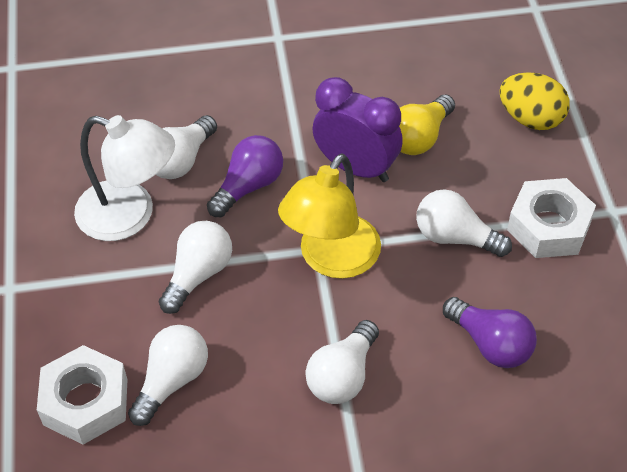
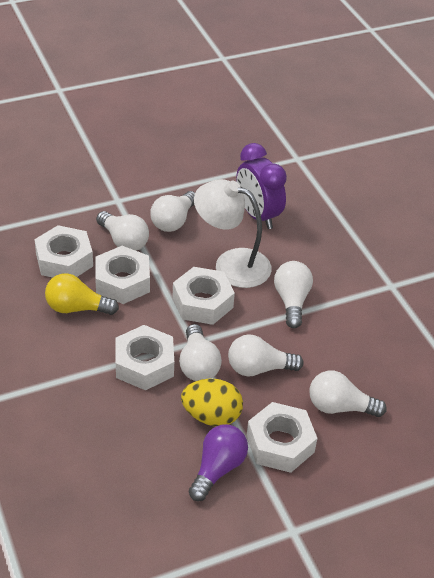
purple light bulb: [207,135,283,217] [443,297,537,368] = 2 -> [189,424,248,501] = 1
white light bulb: [128,325,208,426] [156,115,217,179] [159,221,232,314] [306,320,379,404] [416,189,512,257] = 5 -> [96,211,149,251] [150,191,195,232] [179,324,222,381] [228,334,304,377] [274,261,313,328] [310,370,387,417] = 6
white nut: [37,345,128,445] [507,178,596,258] = 2 -> [34,225,93,278] [95,246,150,304] [116,325,174,390] [173,267,235,325] [246,402,318,473] = 5
yellow lamp: [278,154,381,279] = 1 -> none = 0

